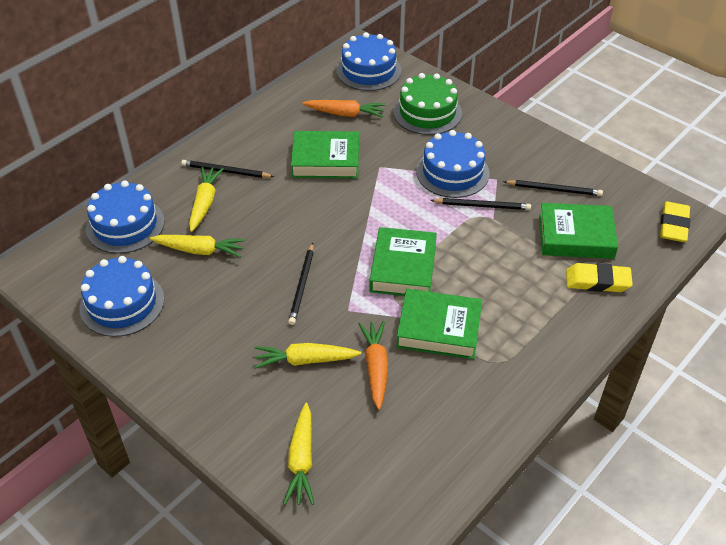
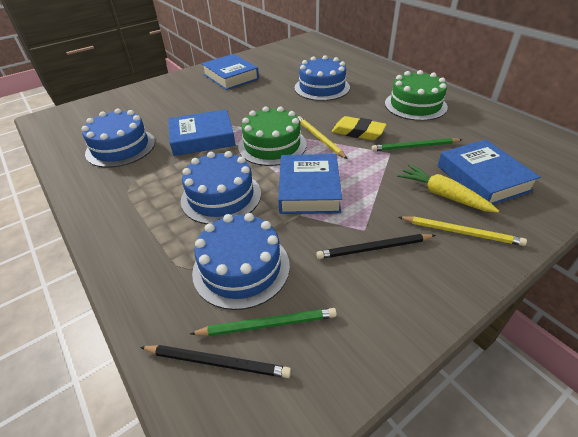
black pencil: [181,160,275,178] [288,243,314,325] [430,198,531,210] [503,180,603,196] = 4 -> [140,345,291,378] [316,234,436,259] = 2
blue book: none = 0 -> [168,109,235,156] [201,54,259,90] [278,154,342,214] [437,140,541,205] = 4
green book: [291,131,359,179] [369,227,437,296] [396,289,482,359] [539,203,618,259] = 4 -> none = 0
green cake: [393,73,462,135] = 1 -> [238,106,307,166] [385,70,448,121] = 2
green pencil: none = 0 -> [190,308,337,336] [371,138,462,151] = 2
orange carrot: [302,100,386,118] [358,321,388,410] = 2 -> none = 0
yellow carrot: [150,235,246,257] [189,167,224,232] [254,343,361,369] [283,403,314,505] = 4 -> [397,164,499,213] = 1
yellow eraser: [566,263,633,292] [660,202,690,242] = 2 -> [332,116,387,140] = 1
yellow pencil: none = 0 -> [298,116,347,159] [398,216,527,246] = 2

